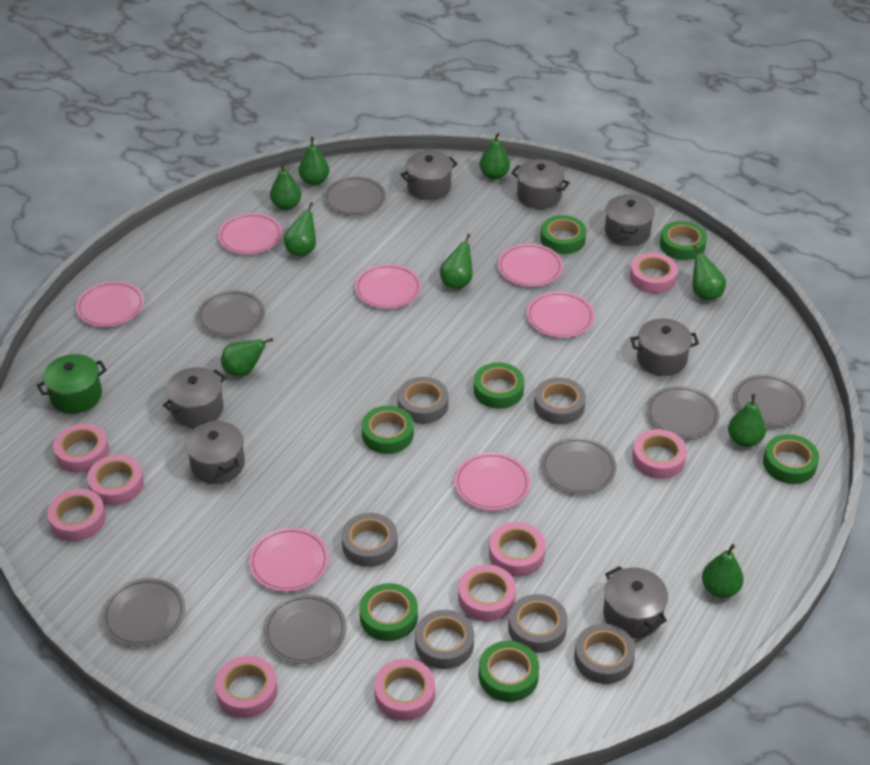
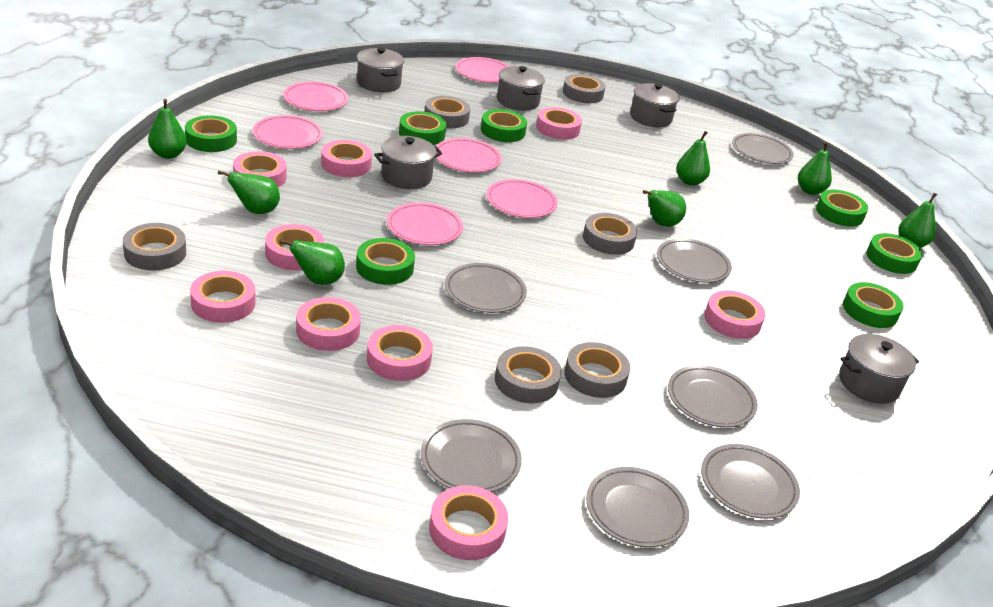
green pear: [221,338,273,377] [270,163,301,210] [284,202,316,257] [299,137,329,185] [440,234,473,289] [479,133,510,180] [692,245,726,301] [702,544,744,598] [728,394,766,447] = 9 -> [148,99,187,159] [218,170,280,214] [279,239,345,285] [643,190,686,227] [676,131,710,186] [798,141,832,195] [898,193,937,248] = 7
green pot: [37,354,107,414] = 1 -> none = 0
grey pot: [163,367,226,427] [185,421,245,484] [400,151,458,200] [511,159,570,209] [603,566,668,638] [605,194,655,246] [631,318,699,376] = 7 -> [357,48,404,92] [374,136,442,189] [497,66,545,111] [630,83,680,127] [839,334,919,404] = 5
pink plate: [76,281,144,327] [218,213,282,254] [249,528,329,592] [355,264,421,309] [454,452,530,511] [498,243,563,287] [527,291,594,338] = 7 -> [253,115,323,149] [283,82,348,111] [387,203,463,245] [436,138,502,173] [456,57,509,83] [486,179,558,218] = 6

